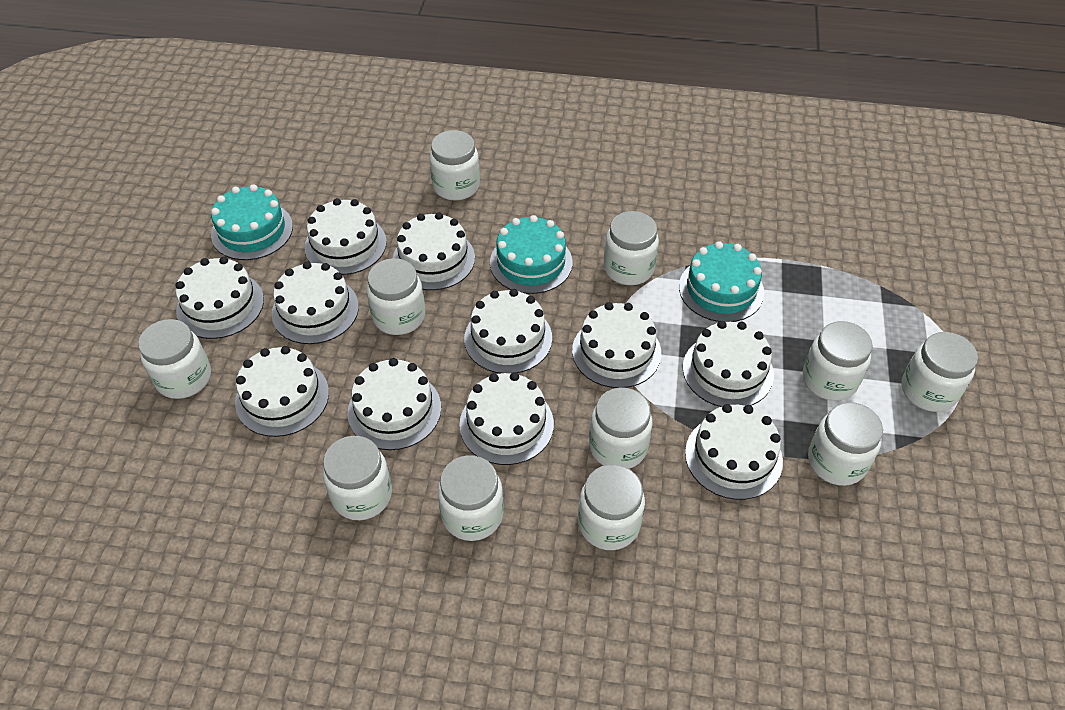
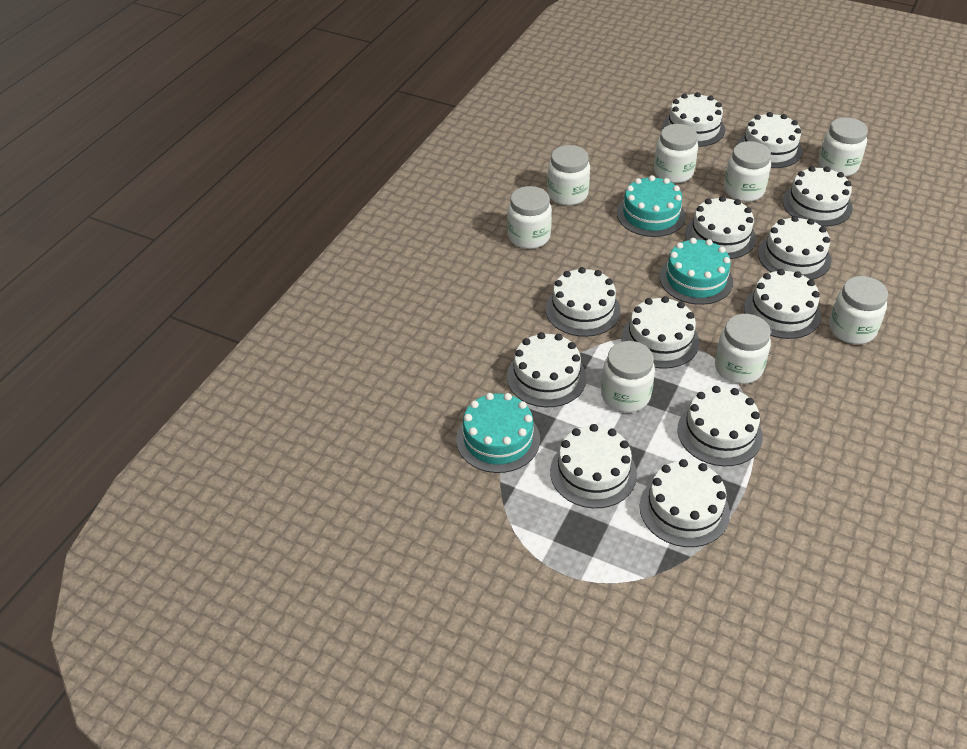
white cake: [175,257,264,339] [235,346,329,437] [272,262,359,344] [304,198,387,275] [348,358,441,450] [393,212,475,290] [459,372,554,465] [464,289,552,374] [572,302,661,388] [683,321,774,407] [685,404,783,500] = 11 -> [507,332,587,407] [546,267,621,337] [550,424,637,508] [621,296,699,368] [640,459,730,547] [662,92,725,147] [677,386,763,466] [685,196,756,259] [738,112,803,168] [744,269,821,339] [758,216,831,280] [783,166,852,227] = 12
white jar: [138,319,211,399] [323,436,392,520] [367,258,425,335] [429,130,480,200] [438,455,504,541] [578,464,645,550] [589,388,652,469] [604,211,659,285] [803,321,873,401] [808,402,883,486] [901,332,978,412] = 11 -> [507,186,552,249] [547,145,590,206] [601,341,655,412] [654,124,698,183] [715,314,771,384] [724,141,771,202] [818,117,868,176] [829,276,888,344] = 8

